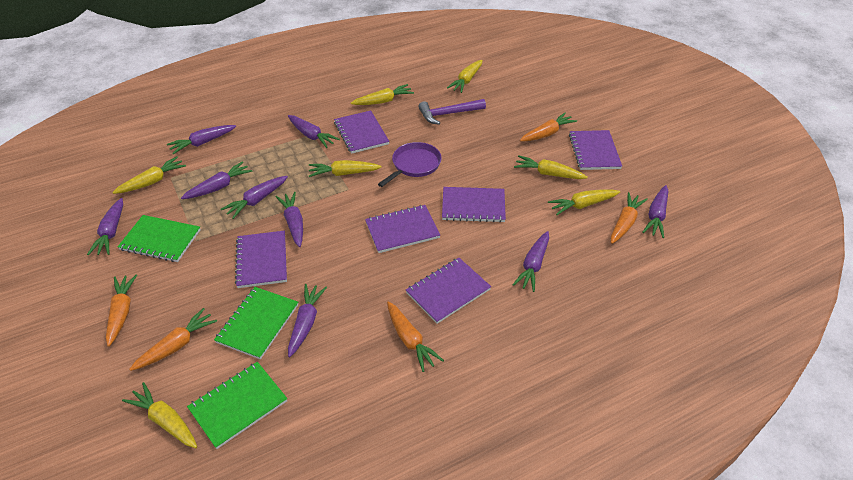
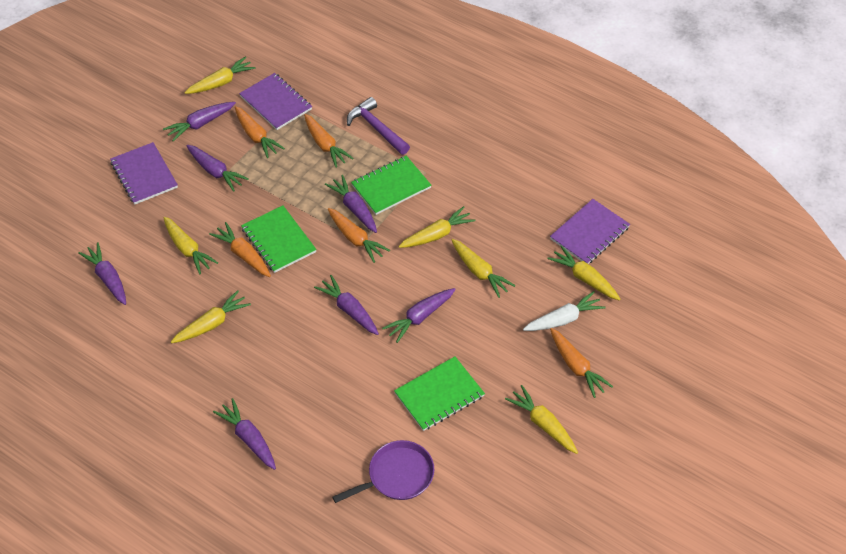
purple carrot: [87,198,123,255] [166,125,236,154] [181,161,253,199] [221,176,288,219] [276,192,303,247] [288,115,340,148] [288,284,327,357] [513,231,549,292] [642,185,668,238] = 9 -> [78,242,126,305] [163,102,236,141] [187,145,249,192] [213,398,276,470] [314,275,379,335] [325,175,377,233] [382,288,456,343] = 7
purple notebook: [235,231,287,288] [334,110,389,154] [365,205,440,253] [406,258,491,324] [442,187,506,223] [569,130,622,170] = 6 -> [110,142,178,205] [239,73,312,130] [550,199,630,264] = 3
white carrot: none = 0 -> [523,291,605,331] = 1

